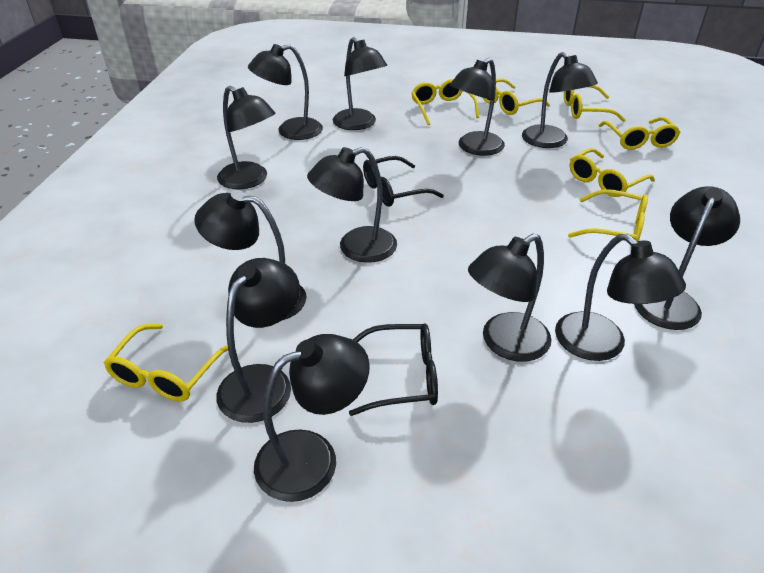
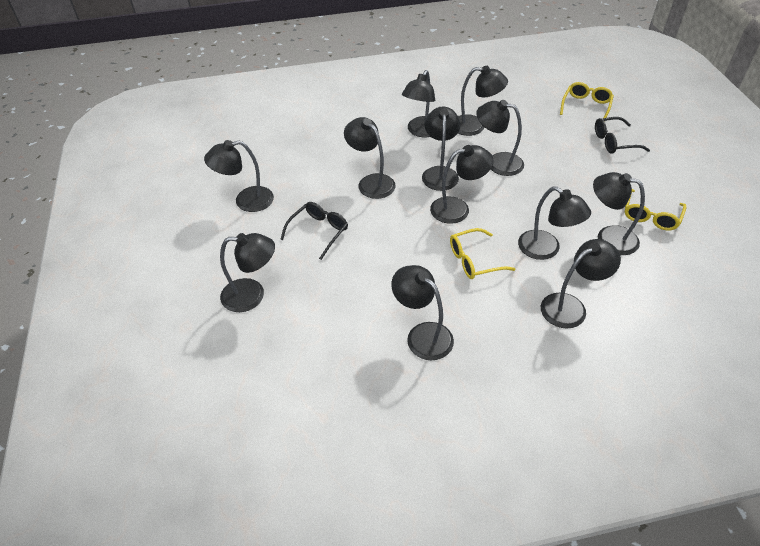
yellow glasses: [104,324,228,401] [411,79,479,125] [483,78,550,115] [564,85,626,122] [568,189,648,241] [570,148,655,197] [599,117,680,150] = 7 -> [450,228,515,279] [560,82,614,118] [625,189,687,231] = 3

